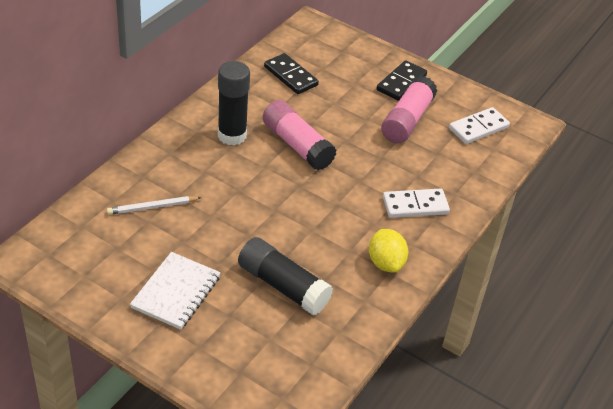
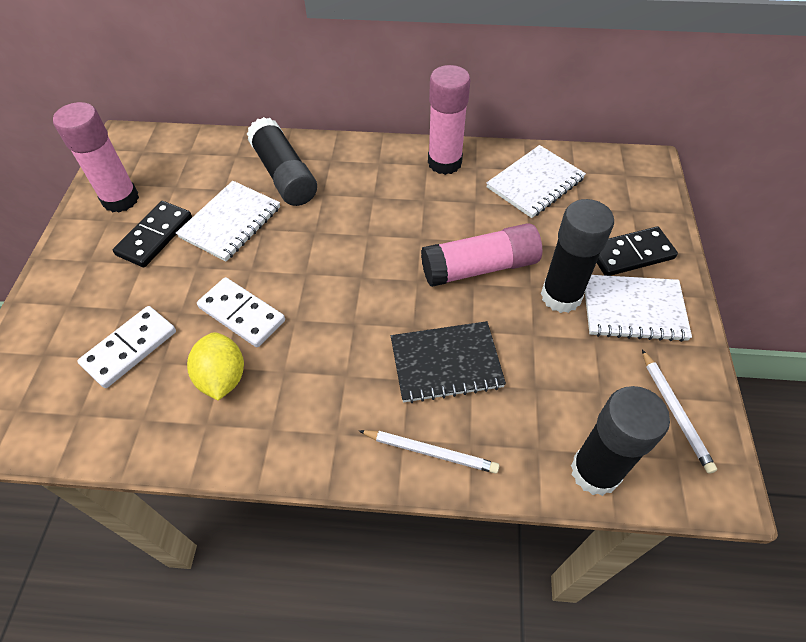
black glue stick: [218,61,250,145] [238,237,333,315] = 2 -> [247,117,317,206] [541,199,614,313] [571,386,670,496] = 3
black notebook: none = 0 -> [391,321,506,403] = 1
pink glue stick: [263,100,336,170] [381,76,437,143] = 2 -> [53,102,139,213] [421,223,542,287] [428,65,470,175] = 3
white notebook: [130,252,221,330] = 1 -> [176,181,280,261] [486,145,586,218] [585,275,692,342] = 3
white pencil: [107,196,202,215] = 1 -> [359,430,499,474] [642,349,717,474] = 2

